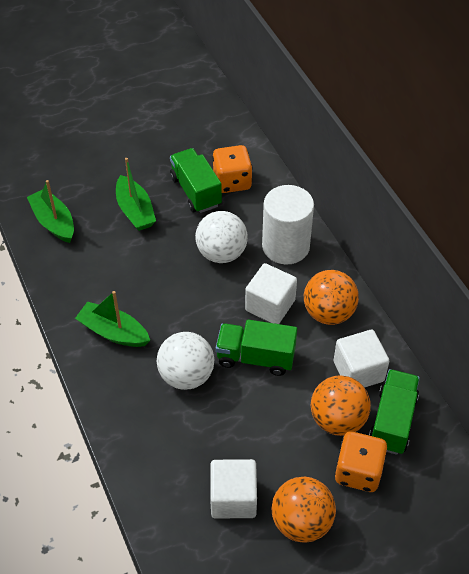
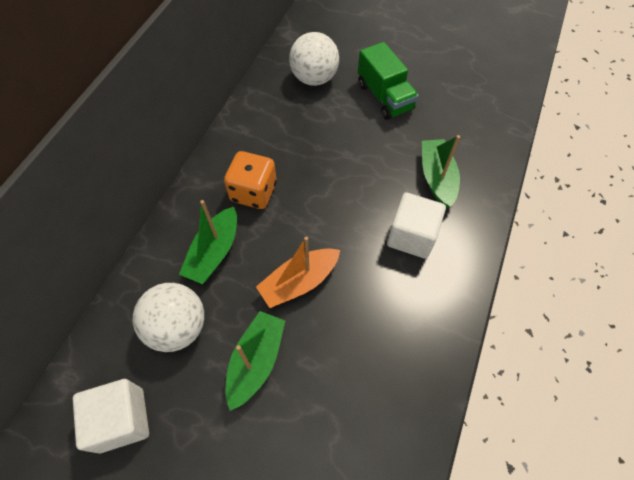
green truck: [170,148,222,213] [216,320,297,376] [369,369,420,455] = 3 -> [358,42,419,120] = 1
orange ball: [272,477,336,543] [304,270,359,325] [311,375,371,436] = 3 -> none = 0
orange boat: none = 0 -> [256,236,340,308] = 1
orange dice: [212,145,253,193] [335,431,387,492] = 2 -> [224,151,277,209] = 1
white cube: [210,459,257,519] [245,263,297,324] [334,330,389,388] = 3 -> [73,379,149,453] [387,192,446,259] = 2
white cylinder: [262,185,314,265] = 1 -> none = 0

